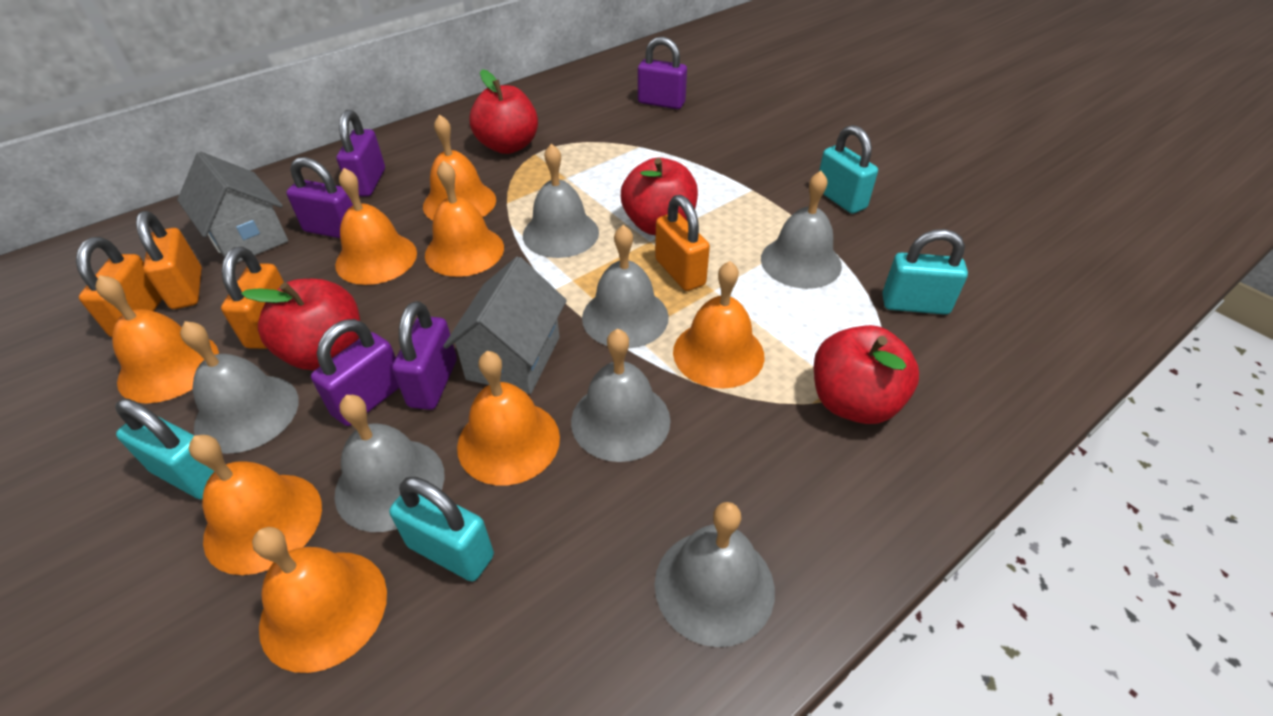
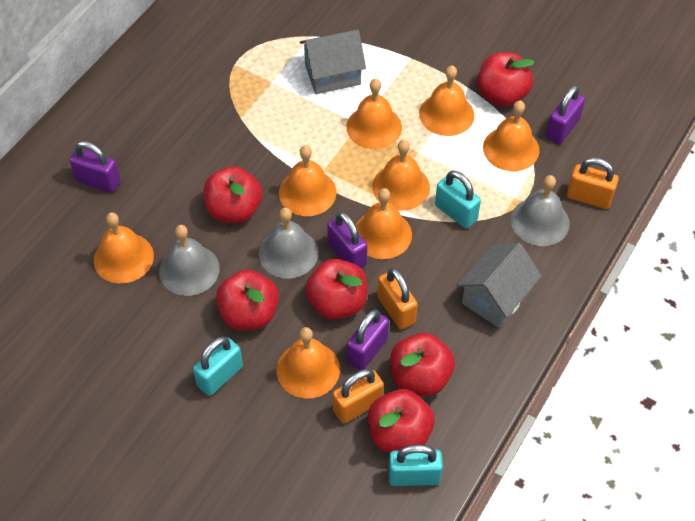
grey bell: [180,321,299,454] [334,395,445,532] [523,144,599,258] [571,329,671,462] [582,225,669,348] [655,502,775,647] [761,171,842,289] = 7 -> [159,225,220,296] [259,207,318,279] [511,175,570,246] = 3
orange padlock: [76,237,162,337] [136,211,202,309] [221,247,284,349] [655,195,710,291] = 4 -> [332,369,384,424] [378,268,418,330] [567,157,619,209] = 3
purple padlock: [286,157,353,238] [311,319,399,426] [336,110,385,197] [392,301,457,410] [638,37,687,109] = 5 -> [70,141,121,193] [327,212,368,268] [347,309,389,370] [546,85,585,144] = 4
red apple: [241,279,360,370] [469,69,538,154] [621,158,698,235] [814,325,919,424] = 4 -> [203,166,263,223] [216,270,279,330] [305,259,367,320] [368,389,435,453] [390,333,455,396] [477,52,535,106] = 6
turquoise padlock: [115,399,214,500] [389,477,494,582] [819,125,878,214] [882,229,968,315] = 4 -> [193,337,243,396] [388,444,443,486] [435,171,481,229] = 3

